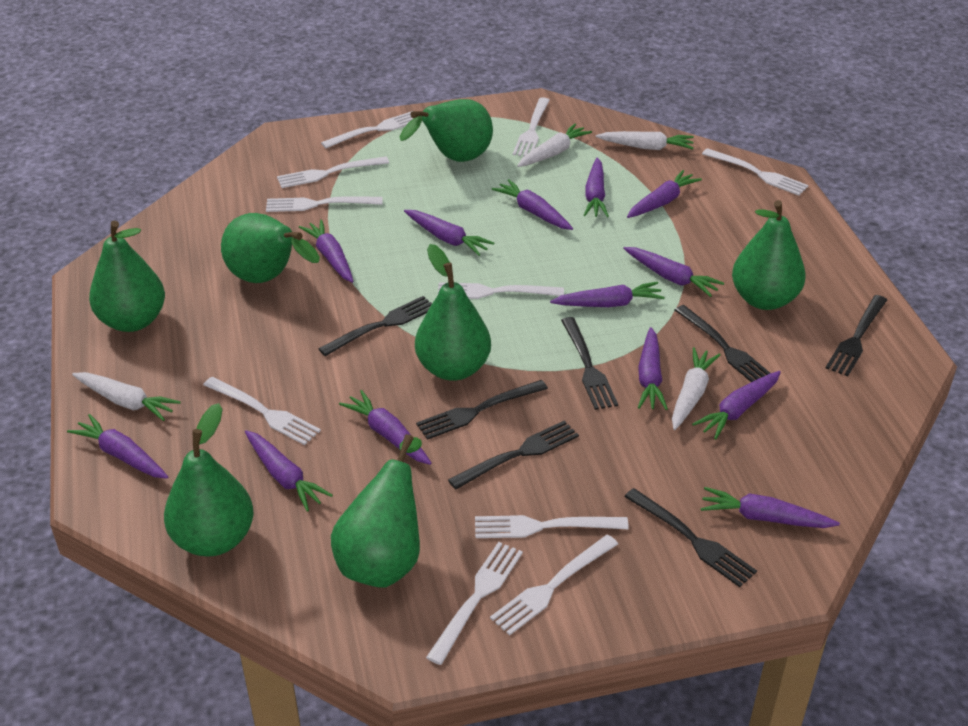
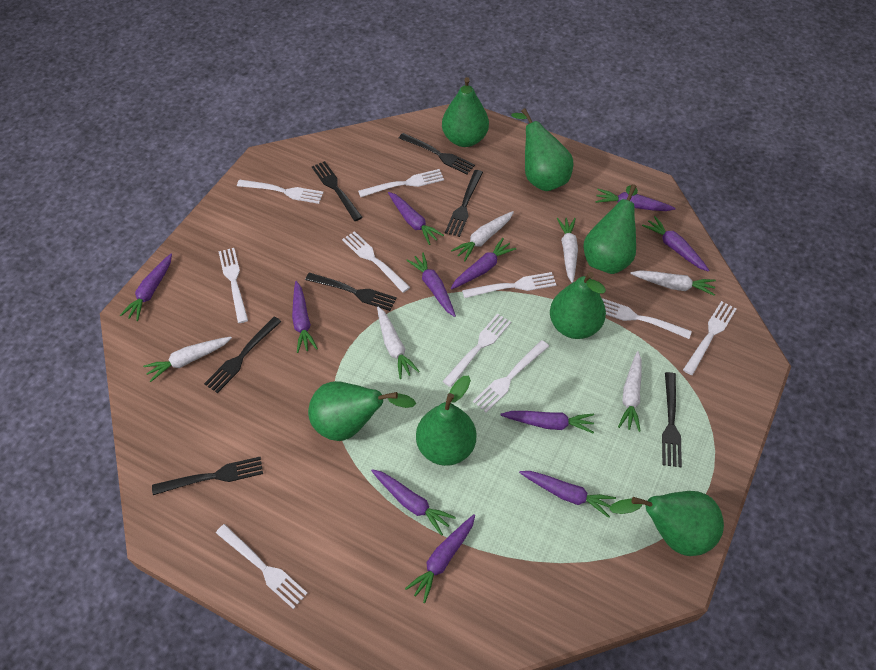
purple carrot: [67,414,168,479] [245,430,333,511] [299,219,353,283] [339,390,432,465] [404,210,494,256] [492,179,573,230] [550,282,665,307] [584,158,609,217] [623,247,724,297] [627,170,702,218] [638,327,668,410] [692,371,781,440] [701,487,840,528] = 13 -> [120,254,172,321] [292,281,318,353] [371,469,456,536] [388,192,444,245] [405,515,475,603] [406,253,456,317] [451,238,516,289] [501,411,594,434] [519,471,616,518] [595,189,675,211] [642,216,709,272] = 11
white carrot: [72,372,181,421] [517,123,592,167] [596,131,694,150] [672,347,721,430] = 4 -> [143,337,232,382] [377,307,420,379] [451,211,514,261] [557,218,578,283] [618,351,642,432] [630,270,716,296] = 6

